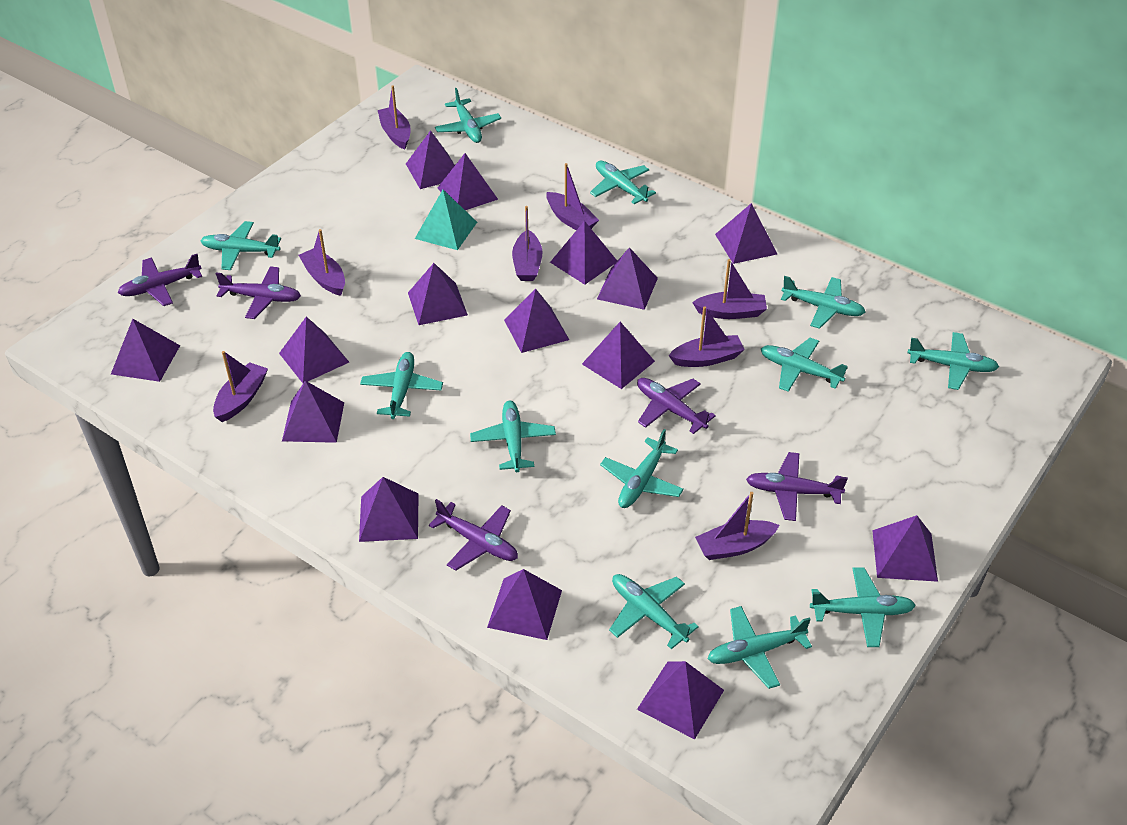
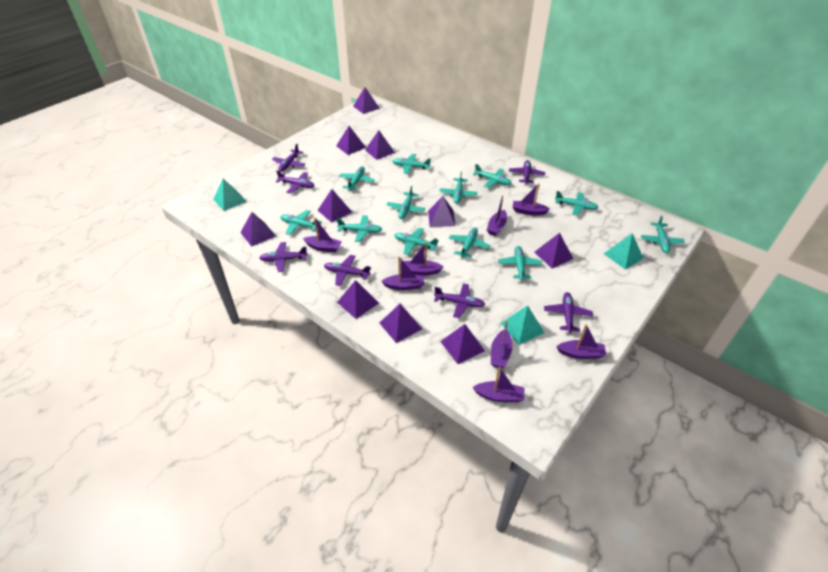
purple plane: [118,254,202,306] [216,266,301,319] [429,499,518,571] [637,378,716,434] [746,452,848,521] = 5 -> [259,242,308,272] [272,144,305,172] [276,171,314,193] [324,255,371,286] [434,283,485,318] [509,160,545,184] [544,292,593,333] = 7
purple pyramid: [111,319,180,382] [279,317,349,383] [282,381,344,443] [359,477,419,542] [406,130,455,189] [408,263,468,325] [438,153,498,210] [487,569,562,640] [504,289,569,353] [550,221,617,285] [582,322,655,389] [597,247,658,310] [637,661,724,739] [715,203,777,264] [872,515,938,582] = 15 -> [240,212,276,247] [318,189,352,223] [336,126,366,155] [337,280,379,319] [353,87,380,114] [365,130,395,160] [380,304,422,343] [428,196,456,227] [440,324,485,364] [534,233,573,268] = 10
turquoise pyramid: [415,190,477,250] = 1 -> [213,178,247,211] [501,305,545,345] [604,233,644,269] = 3

